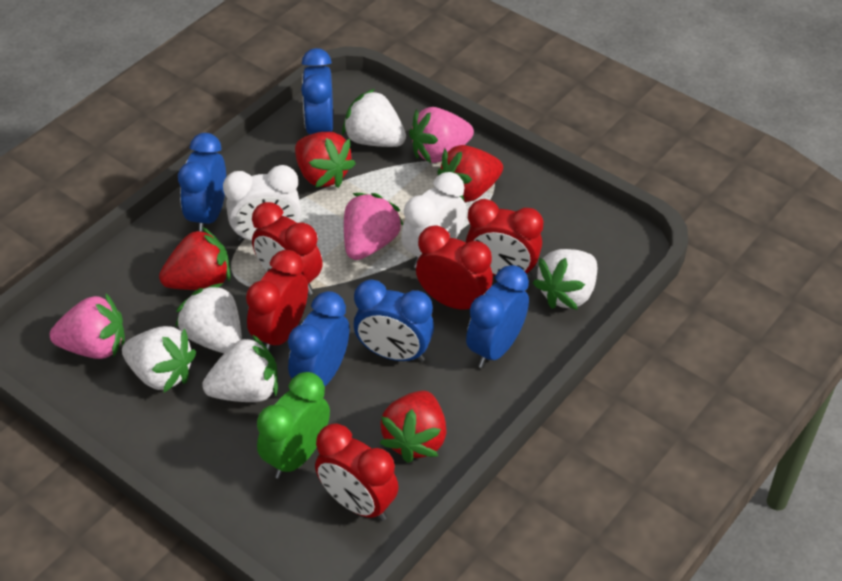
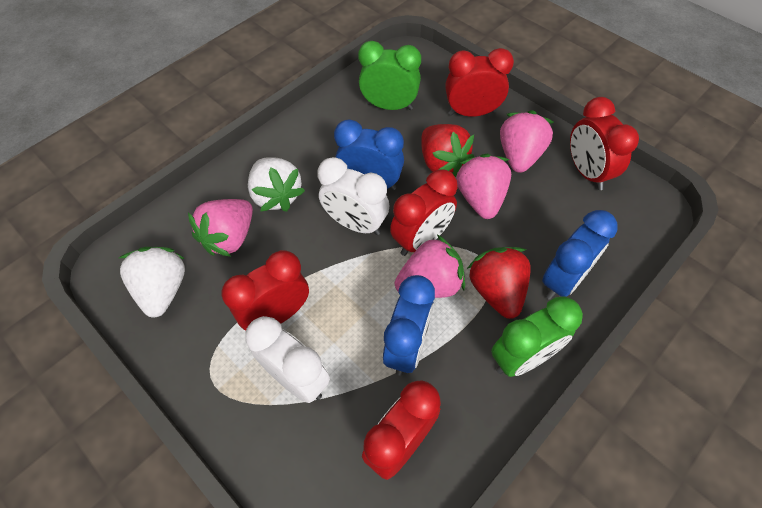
blue clock: [178,133,226,232] [288,291,349,386] [301,48,333,134] [354,280,434,362] [466,265,529,368] = 5 -> [334,119,404,190] [383,275,435,376] [542,210,618,300] = 3
green clock: [257,372,330,479] = 1 -> [358,41,421,110] [491,297,583,377] = 2
pink strawberry: [50,294,125,359] [344,193,403,260] [409,107,474,163] = 3 -> [188,199,253,257] [395,235,465,298] [456,154,511,219] [500,110,554,173] = 4
red strawberry: [159,227,230,290] [295,132,356,188] [380,391,446,463] [437,145,503,202] = 4 -> [421,124,474,177] [467,247,531,319] = 2
white strawberry: [122,326,196,393] [176,283,242,353] [202,334,278,402] [342,89,406,147] [533,249,597,310] = 5 -> [119,247,185,317] [248,157,305,212] = 2

